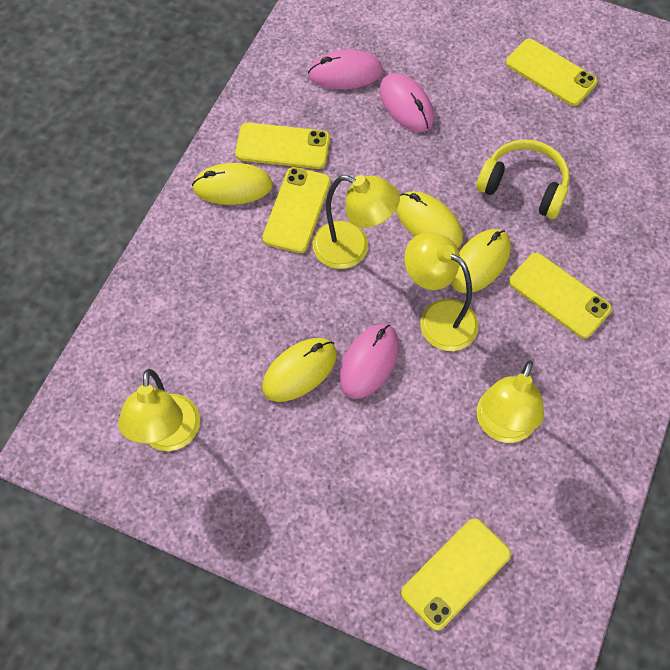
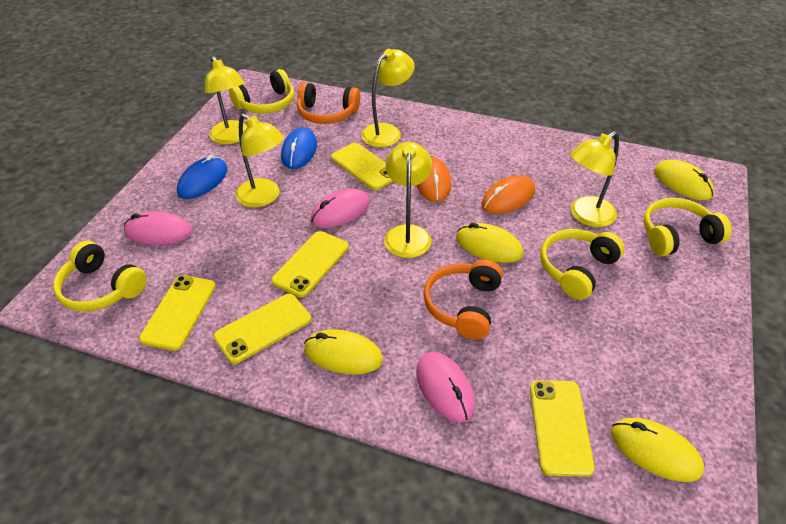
blue mouse: none = 0 -> [177,154,228,199] [281,127,317,169] = 2
orange headphones: none = 0 -> [297,82,360,124] [423,259,503,340] = 2
orange mouse: none = 0 -> [416,157,451,202] [481,175,535,214] = 2
yellow headphones: [476,140,570,219] = 1 -> [53,241,147,311] [229,69,294,113] [540,229,624,300] [643,198,732,256] = 4
yellow lamp: [118,369,200,451] [313,175,400,269] [404,232,479,351] [477,361,544,443] = 4 -> [205,56,247,145] [235,113,284,208] [361,49,415,147] [384,142,432,258] [570,131,619,227] = 5

